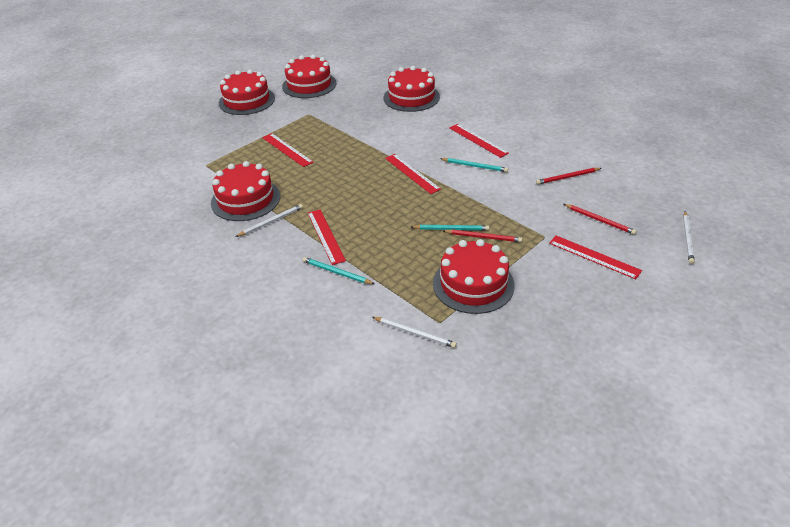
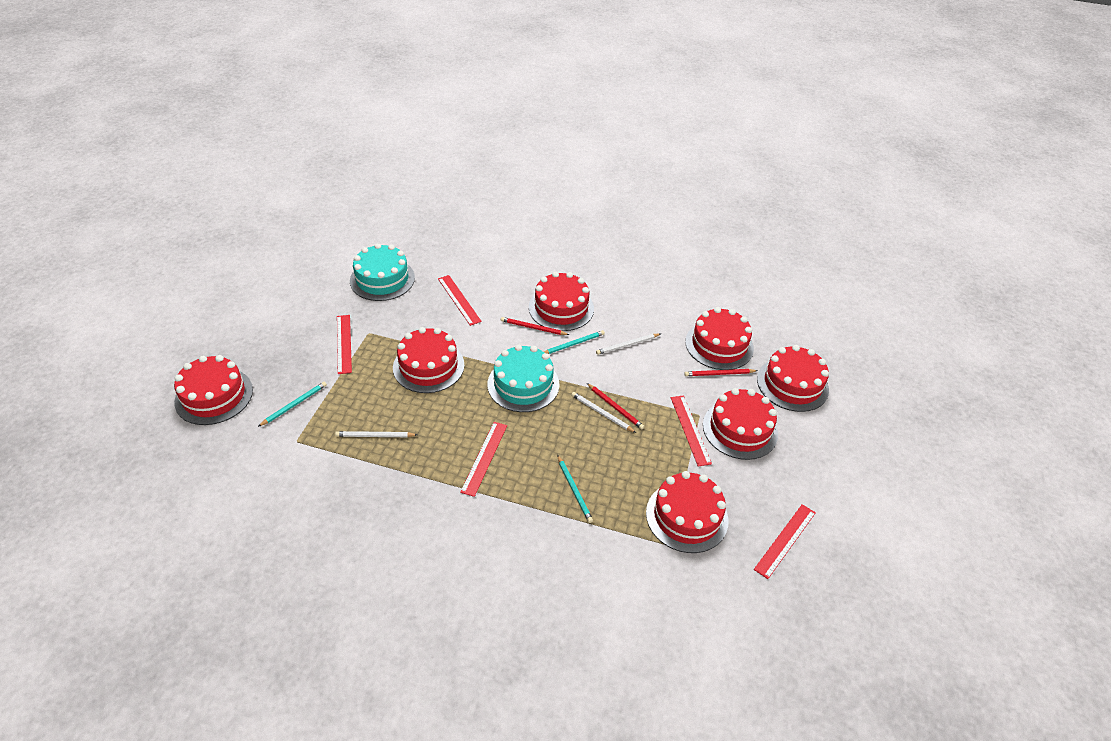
red cake: [211,161,280,221] [219,69,275,115] [282,55,336,98] [384,66,440,112] [433,239,515,314] = 5 -> [174,355,253,425] [393,327,464,393] [529,272,594,331] [646,471,729,553] [685,307,754,370] [703,388,778,460] [757,345,829,412] = 7
turquoise cake: none = 0 -> [350,243,415,301] [487,344,559,412] = 2

